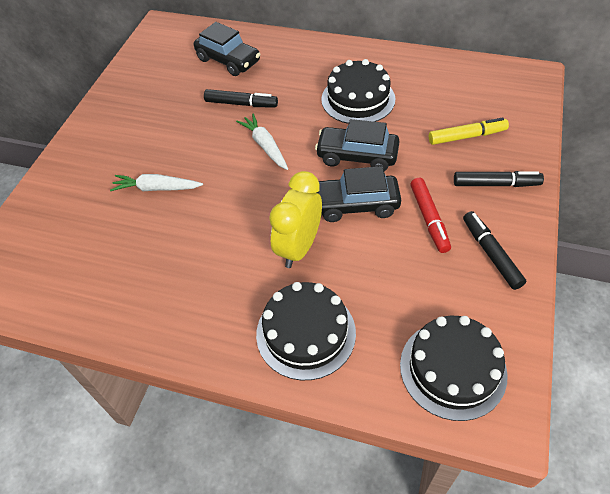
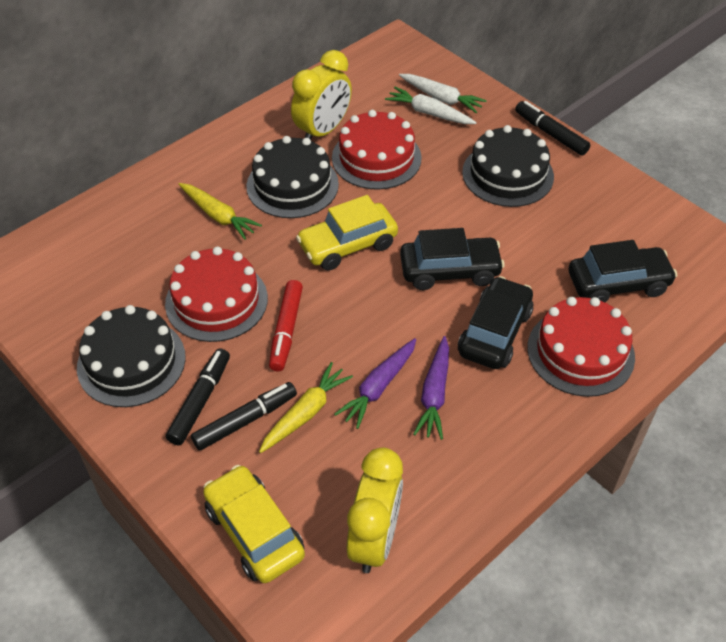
purple carrot: none = 0 -> [334,338,416,429] [413,336,449,440] = 2
red cake: none = 0 -> [165,247,268,342] [332,110,422,190] [527,297,635,397] = 3
yellow car: none = 0 -> [203,465,305,583] [296,195,398,270] = 2
yellow carrot: none = 0 -> [179,183,262,240] [259,362,353,453] = 2
yellow clock: [269,171,322,268] = 1 -> [291,50,352,140] [347,448,403,573] = 2
yellow marker: [429,117,509,145] = 1 -> none = 0

